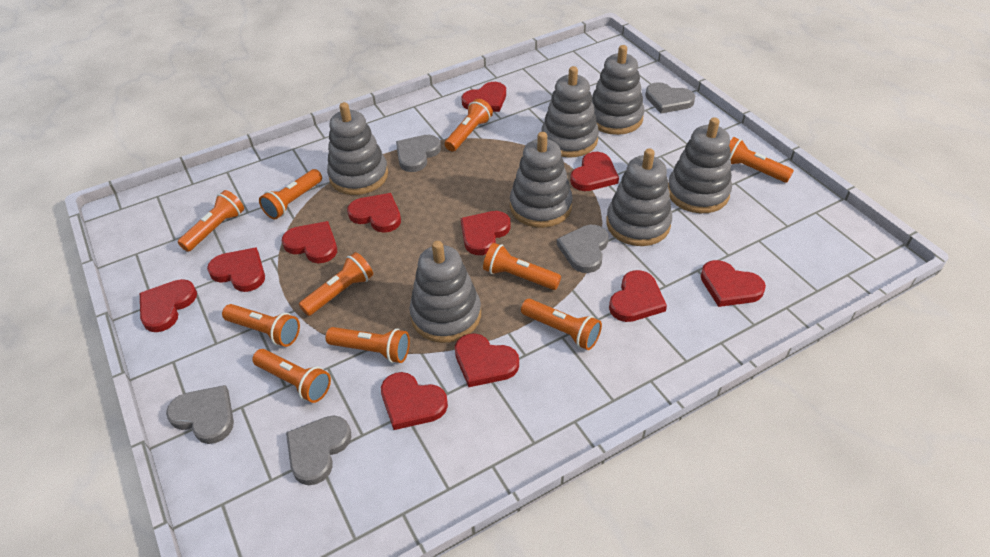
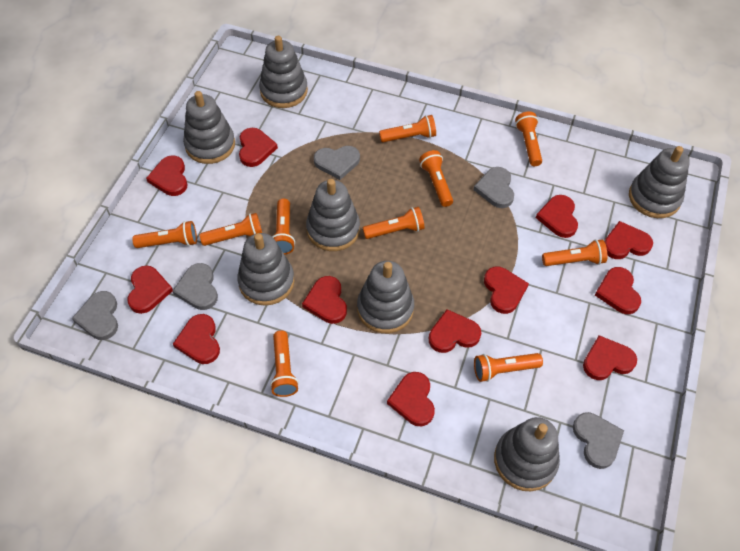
red heart: [140,279,197,332] [207,247,265,292] [282,221,337,263] [347,193,401,233] [381,372,448,430] [455,333,519,387] [461,211,511,255] [462,82,506,112] [570,152,619,191] [609,270,667,322] [701,260,766,307] = 11 -> [127,265,173,314] [146,155,188,196] [173,314,220,364] [239,128,278,167] [302,276,347,324] [387,372,435,426] [429,309,481,353] [484,267,529,314] [536,195,578,238] [583,335,637,380] [595,267,641,314] [604,221,653,259] = 12

